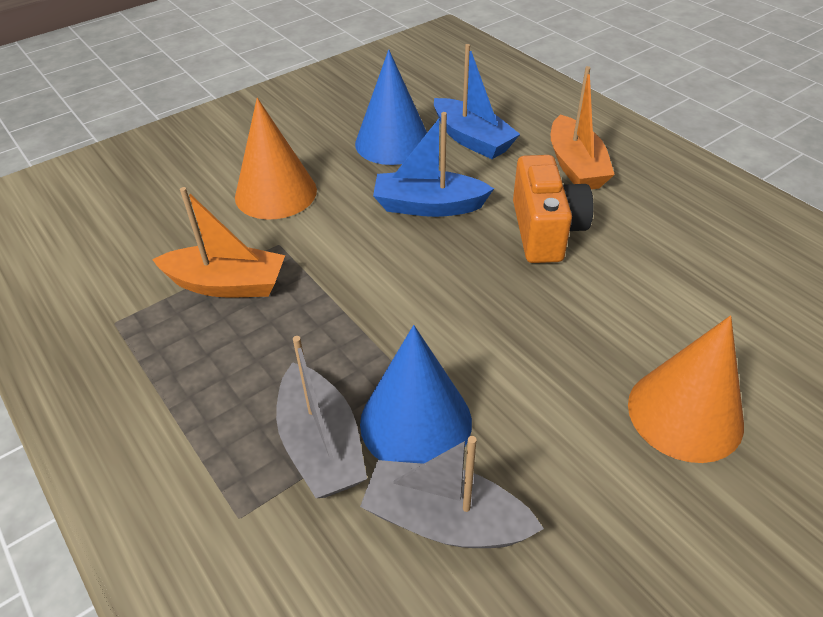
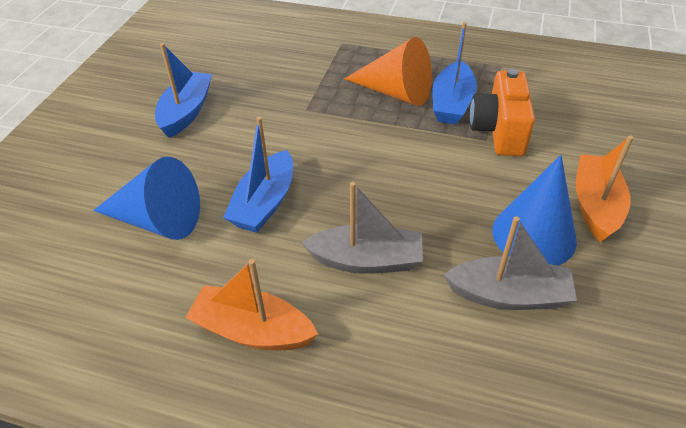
blue boat: [373,112,494,217] [434,44,520,159] = 2 -> [155,43,212,138] [223,117,293,233] [433,22,477,125] = 3
orange cone: [235,98,317,220] [628,316,744,463] = 2 -> [345,37,432,106] = 1

